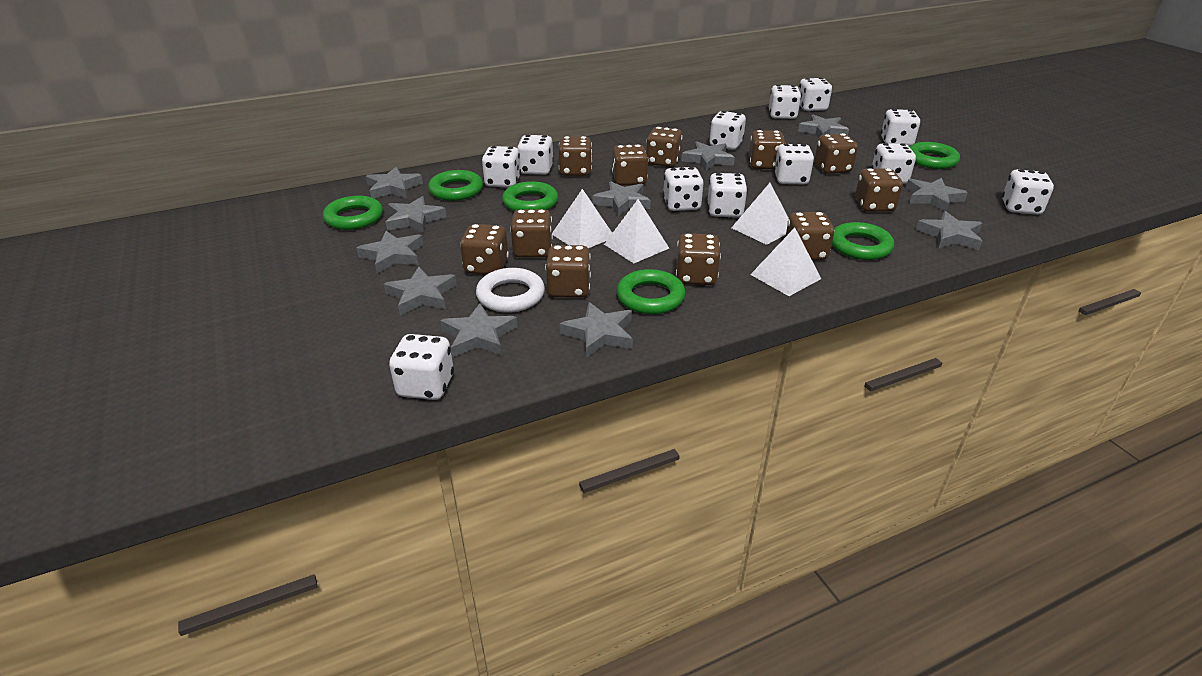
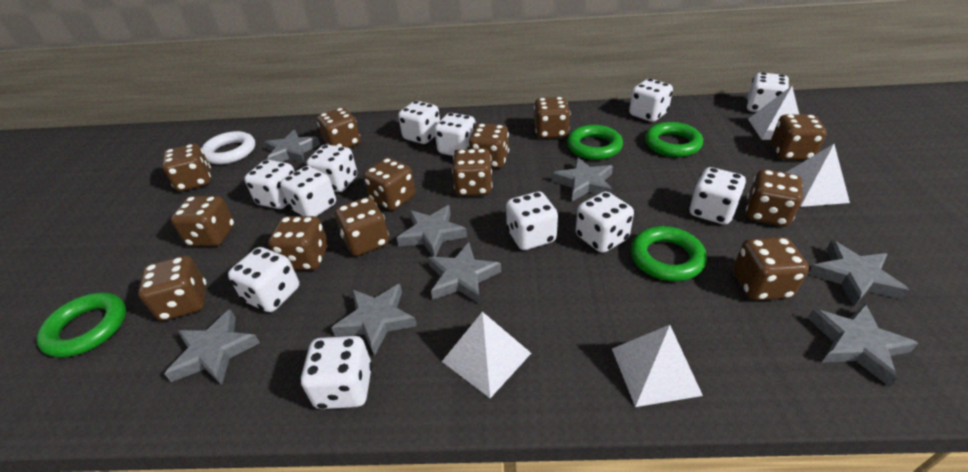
brown dice: [460,224,509,275] [510,209,553,258] [545,245,591,298] [559,136,592,176] [612,144,649,186] [646,127,683,167] [676,233,721,285] [749,130,786,169] [785,212,835,260] [815,133,858,174] [855,168,903,212] = 11 -> [138,256,206,321] [162,144,211,192] [171,196,235,246] [268,216,328,270] [317,108,361,148] [335,197,389,256] [363,158,416,211] [452,148,492,196] [469,123,509,169] [534,97,570,139] [733,237,809,300] [746,169,803,227] [771,114,827,160] = 13
green ring: [323,196,383,230] [428,170,483,201] [502,181,558,212] [616,269,685,314] [832,222,894,260] [909,142,960,169] = 6 -> [36,293,126,358] [567,125,623,160] [631,226,707,281] [645,122,703,157] = 4
grey star: [356,231,424,273] [366,167,423,198] [384,267,457,315] [386,196,447,233] [440,303,517,358] [560,302,633,358] [592,181,651,216] [681,141,735,171] [798,115,849,138] [906,178,968,212] [916,211,982,250] = 11 -> [164,309,260,385] [264,130,320,163] [332,284,417,356] [397,205,467,257] [428,242,501,304] [552,157,613,201] [808,240,909,306] [808,304,918,387] = 8

